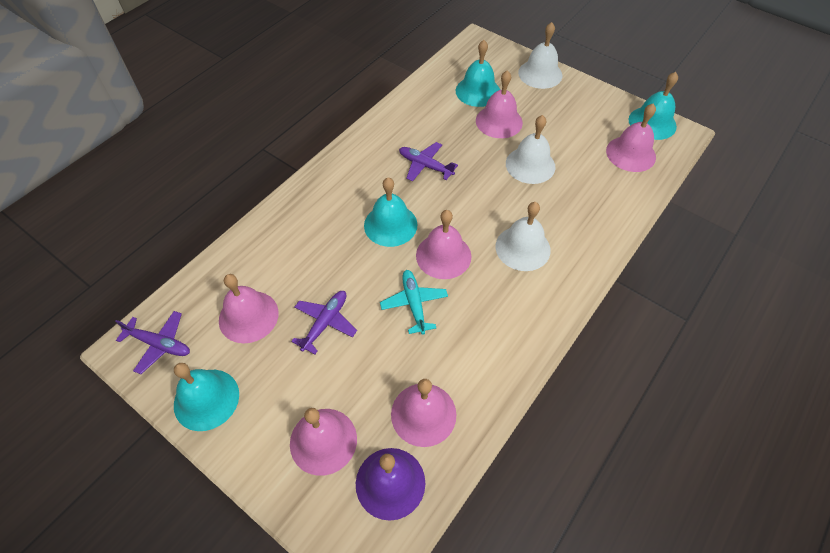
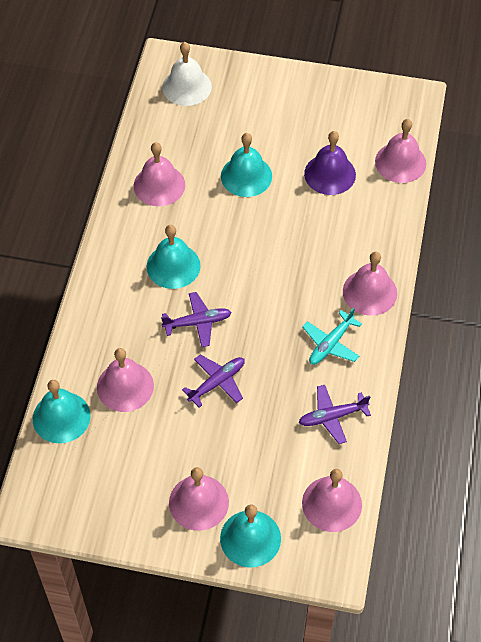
white bell: [496,202,551,271] [506,115,555,184] [518,22,562,89] = 3 -> [162,42,212,106] = 1

